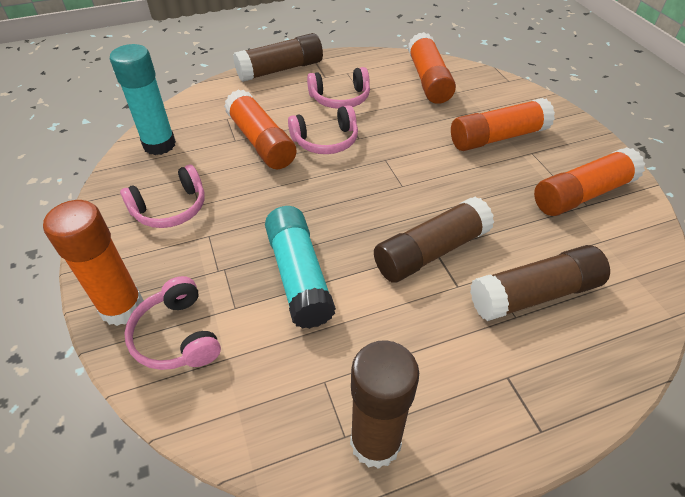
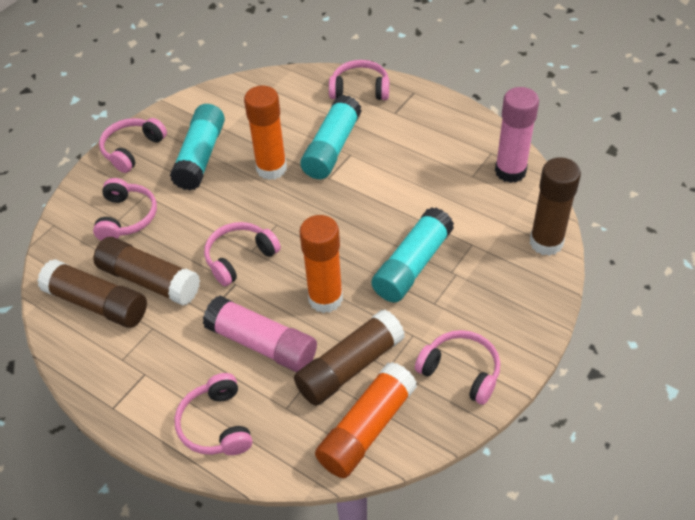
orange glue stick: [43,200,144,326] [224,90,297,169] [408,32,456,104] [451,98,555,151] [534,147,645,216] = 5 -> [244,86,287,180] [299,215,343,313] [315,362,417,478] = 3
pink glue stick: none = 0 -> [203,296,317,372] [495,87,539,183] = 2
pink headphones: [120,165,205,228] [124,276,221,370] [288,105,358,154] [307,67,370,109] = 4 -> [93,178,157,241] [99,118,167,173] [175,373,252,455] [204,222,281,286] [329,60,389,100] [415,330,500,405] = 6
turquoise glue stick: [110,44,176,155] [265,206,336,329] = 2 -> [170,104,225,191] [300,95,362,179] [371,207,454,302] = 3

